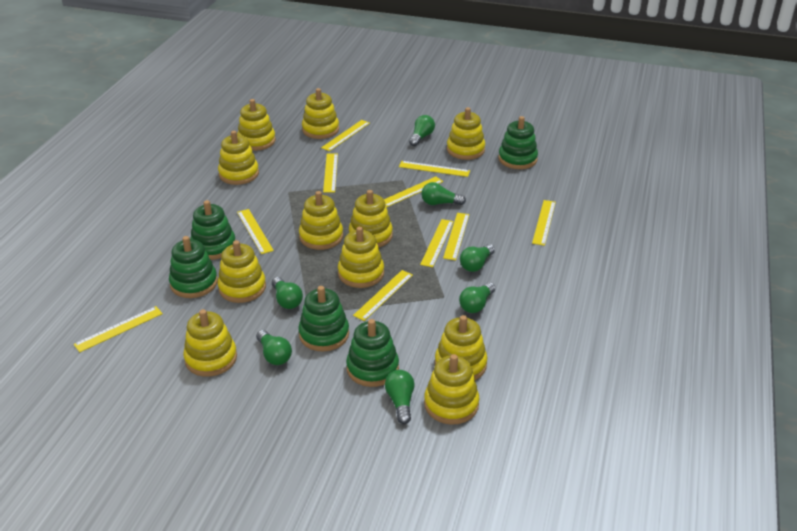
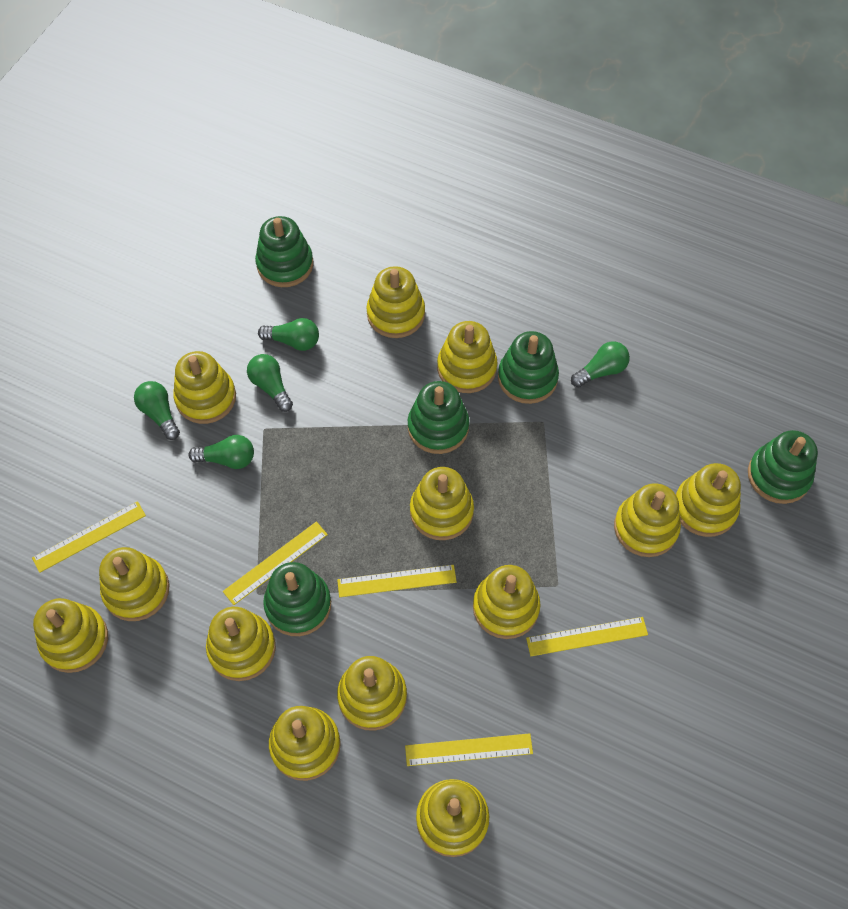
green light bulb: [256,330,292,365] [272,277,303,309] [385,370,415,424] [409,115,435,146] [421,182,466,205] [459,282,495,313] [460,244,495,272] = 7 -> [134,381,180,440] [189,435,254,469] [247,354,293,412] [258,318,319,351] [571,341,630,388] = 5
yellow ruler: [74,306,163,352] [237,209,274,254] [321,120,370,151] [323,153,338,193] [353,270,413,321] [384,176,443,207] [399,161,470,177] [420,219,454,267] [443,213,469,260] [532,200,556,246] = 10 -> [32,501,146,573] [223,522,328,605] [337,565,457,597] [405,733,533,766] [526,617,648,656] = 5
yellow stacking toy: [183,309,237,377] [218,131,259,185] [218,240,266,303] [237,99,276,151] [299,191,343,250] [302,88,339,139] [338,227,384,288] [349,190,393,247] [424,354,479,425] [435,315,487,380] [447,107,485,160] = 11 -> [33,598,108,673] [99,547,169,621] [173,351,236,424] [206,607,276,681] [269,706,341,781] [337,656,407,731] [366,266,425,338] [410,467,474,540] [416,779,489,857] [437,321,498,393] [473,565,540,639] [614,483,681,557] [676,463,741,537] = 13

